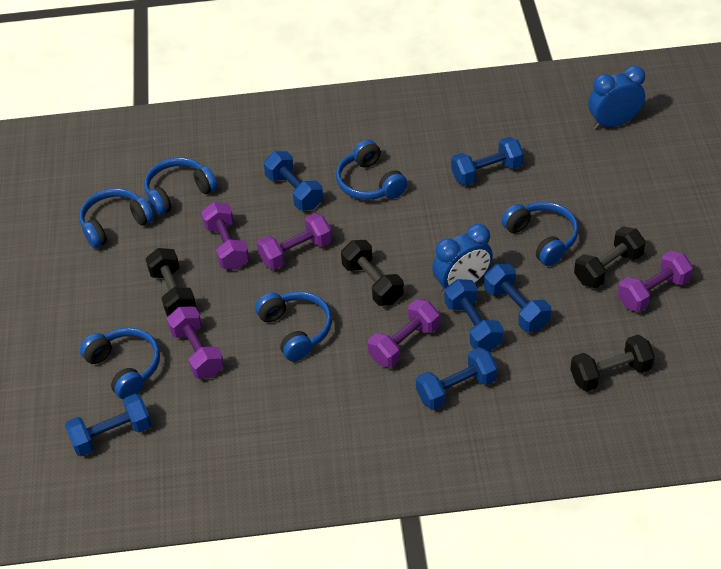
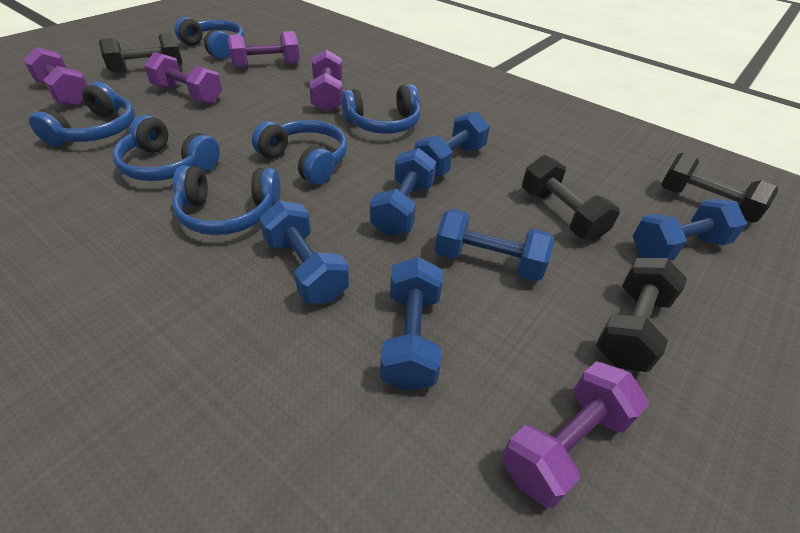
blue clock: [432,224,493,295] [588,65,645,129] = 2 -> none = 0

